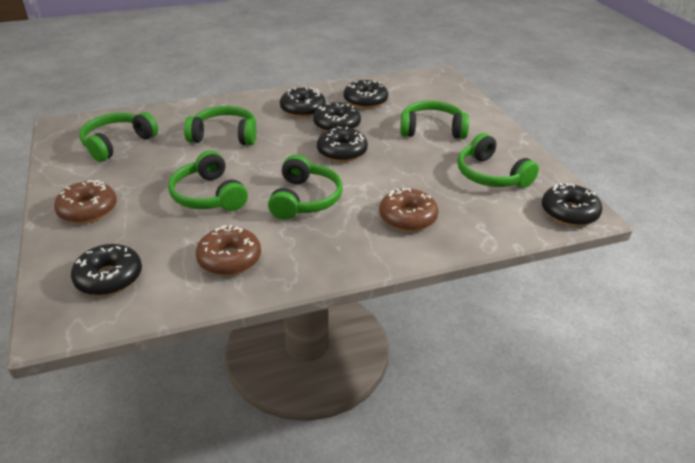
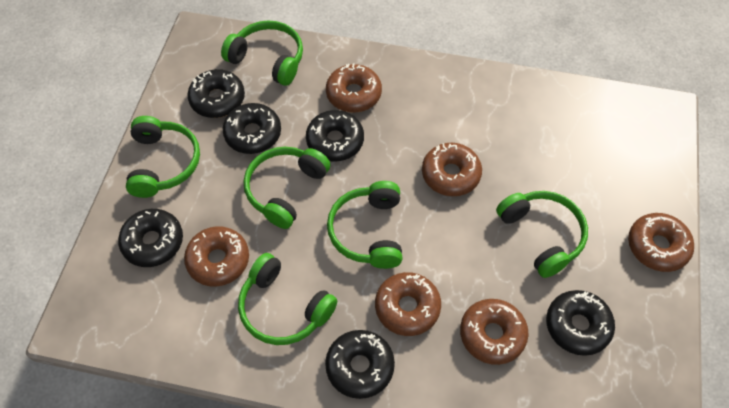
brown donut: [54,180,117,224] [196,225,261,276] [379,188,438,232] = 3 -> [184,226,249,287] [326,63,382,113] [375,272,441,336] [422,143,482,196] [460,299,528,365] [628,213,694,272] = 6

